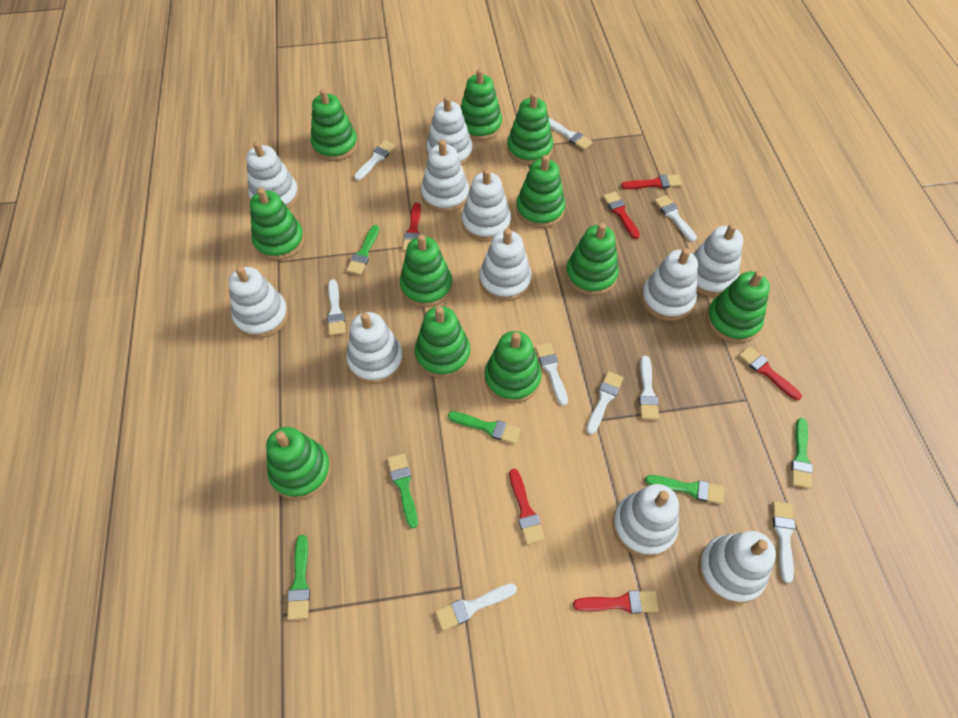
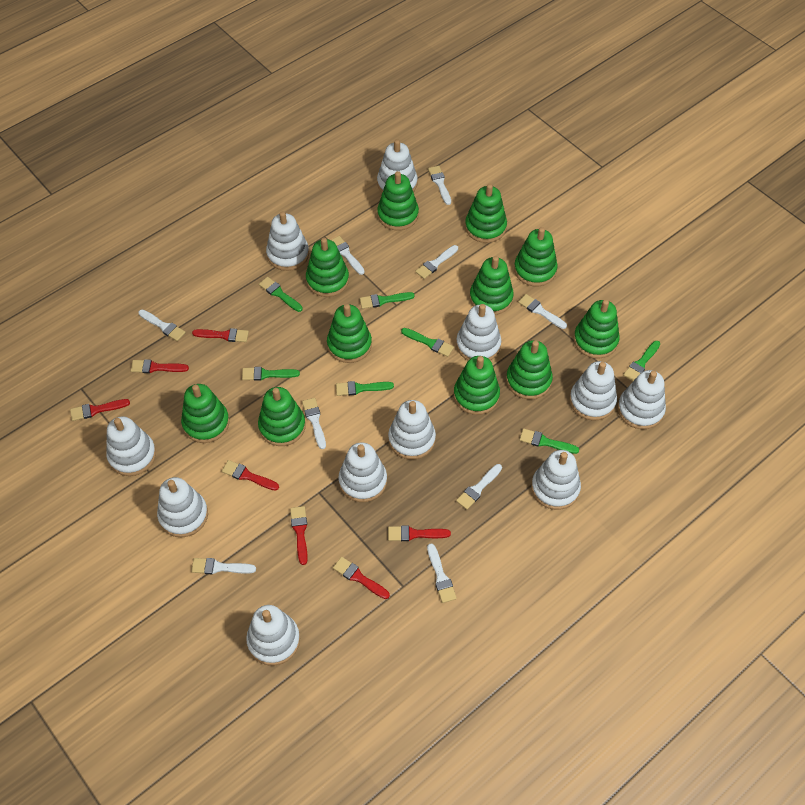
green brush: [287,535,310,620] [346,225,379,275] [387,453,418,528] [448,411,521,444] [645,475,725,504] [791,418,813,489] = 6 -> [242,367,300,381] [259,277,303,312] [336,381,394,396] [360,292,415,309] [401,328,454,357] [520,429,579,454] [623,341,660,381] = 7
red brush: [403,203,421,251] [509,469,545,545] [573,590,659,614] [603,192,640,239] [621,174,682,189] [739,346,802,400] = 6 -> [70,399,130,421] [131,359,189,373] [192,328,249,342] [222,460,279,491] [290,506,308,565] [333,557,390,599] [388,526,451,541] = 7

